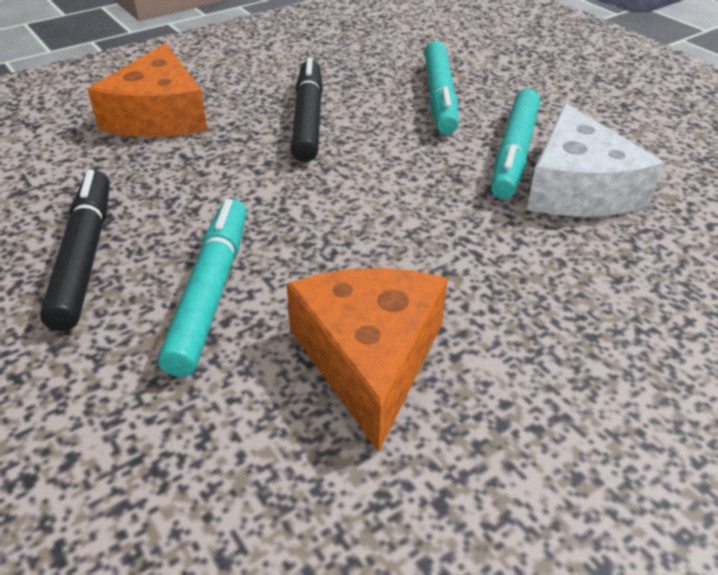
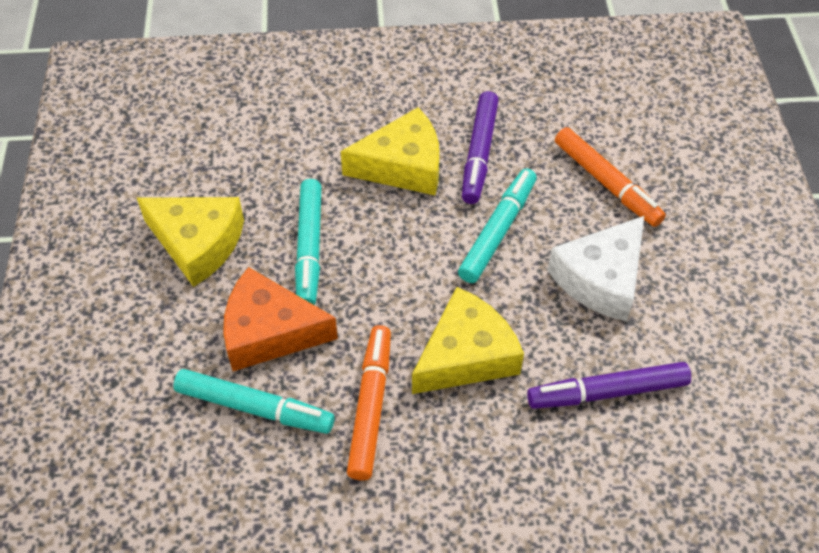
black marker: [40,169,110,331] [291,57,323,162] = 2 -> none = 0
orange cheese: [87,43,208,137] [287,268,448,452] = 2 -> [223,267,338,371] = 1
orange marker: none = 0 -> [347,325,391,481] [555,127,666,227] = 2
purple marker: none = 0 -> [462,91,499,204] [527,362,691,409] = 2
yellow cheese: none = 0 -> [137,197,244,287] [341,107,439,195] [412,287,524,394] = 3

